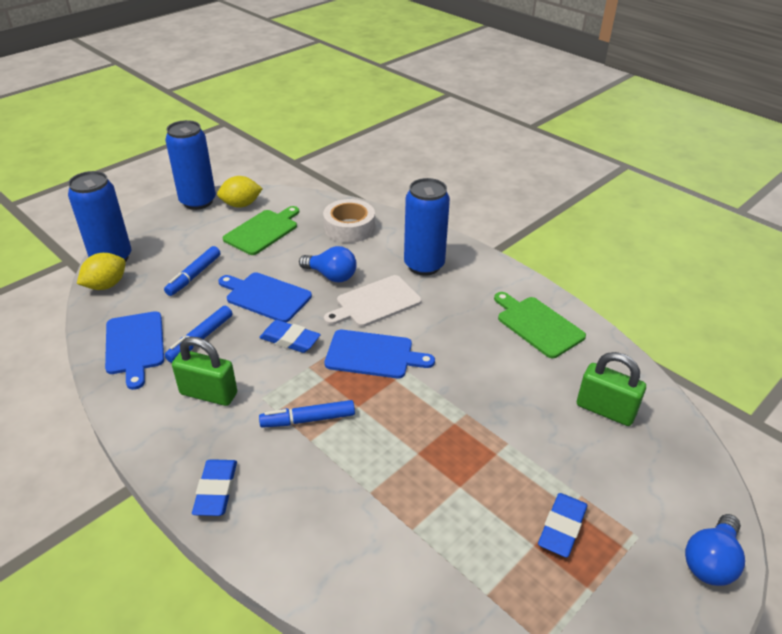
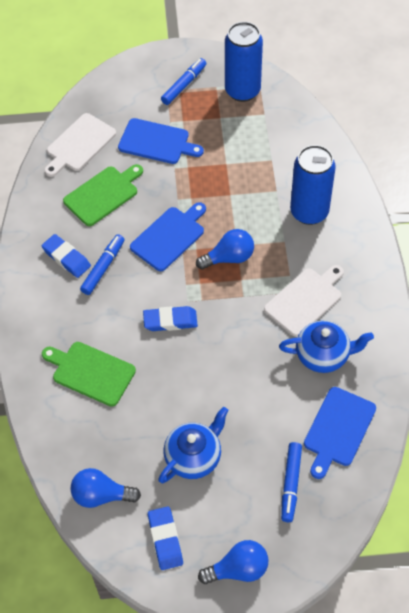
blue can: [68,171,132,262] [165,120,216,210] [404,178,450,276] = 3 -> [225,22,263,102] [290,145,336,225] = 2
blue light bulb: [299,246,357,282] [685,514,745,586] = 2 -> [71,468,141,508] [196,229,254,270] [198,540,268,584] = 3
blue teapot: none = 0 -> [158,407,229,483] [279,321,374,373] = 2
green padlock: [172,337,237,406] [577,352,646,426] = 2 -> none = 0
white cutting board: [324,275,421,327] = 1 -> [44,113,116,177] [264,265,344,337] = 2
white tape: [323,199,375,243] = 1 -> none = 0
yellow lemon: [77,253,126,290] [217,176,263,208] = 2 -> none = 0

